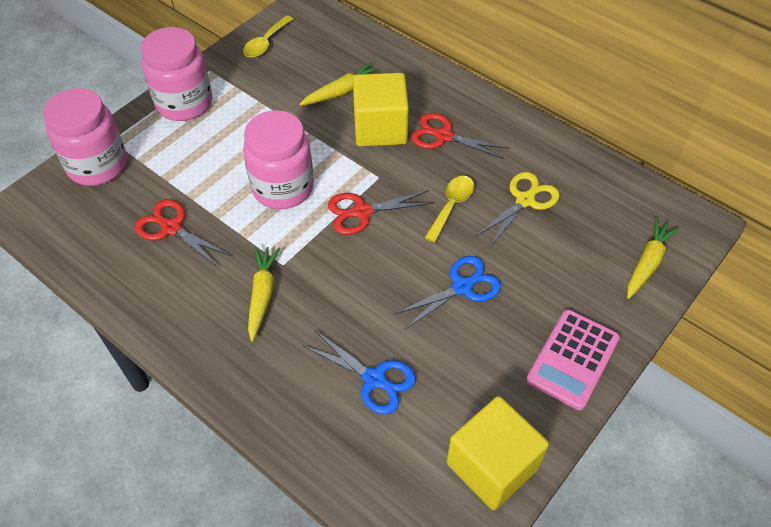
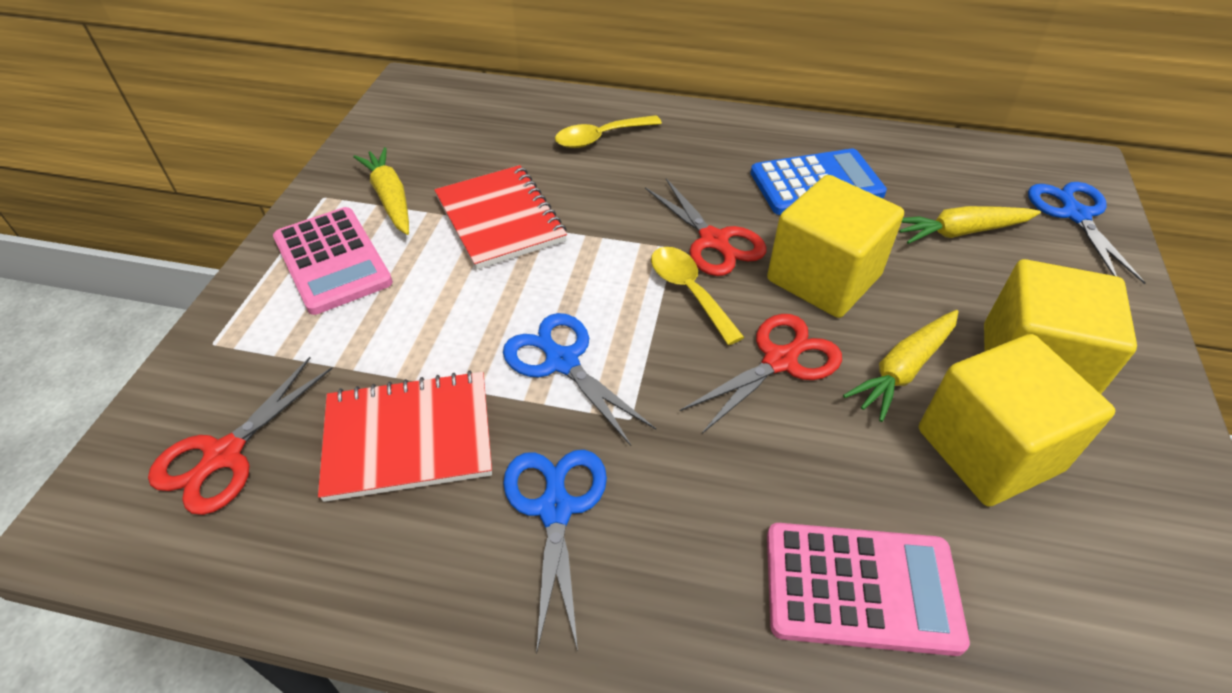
blue calculator: none = 0 -> [751,149,887,215] = 1
blue scissors: [304,330,416,415] [394,256,501,329] = 2 -> [503,313,656,446] [503,450,607,654] [1028,182,1146,284] = 3
pink calculator: [526,310,620,410] = 1 -> [273,207,393,315] [767,523,970,656] = 2
pink jar: [43,88,127,186] [141,27,212,121] [243,110,314,209] = 3 -> none = 0
red notebook: none = 0 -> [318,370,492,502] [434,165,567,270] = 2
yellow cube: [353,73,409,146] [447,396,549,510] = 2 -> [767,175,904,318] [919,334,1115,507] [984,259,1137,394] = 3
yellow scissors: [476,172,560,247] = 1 -> none = 0

